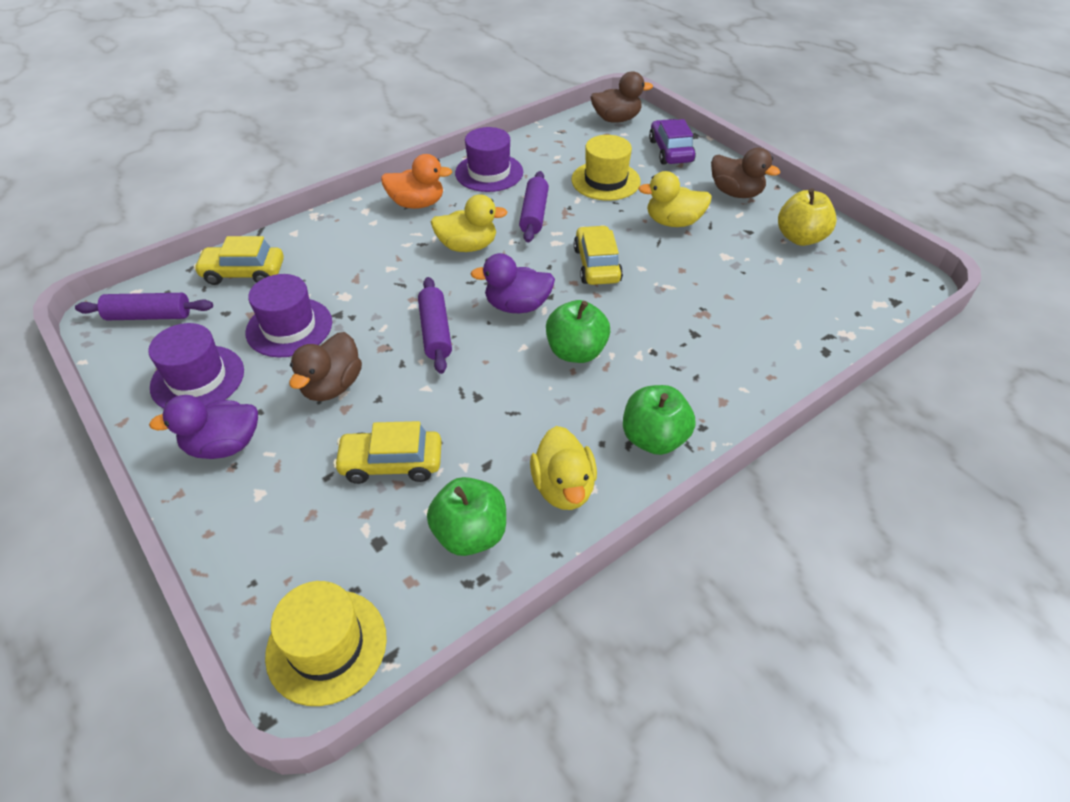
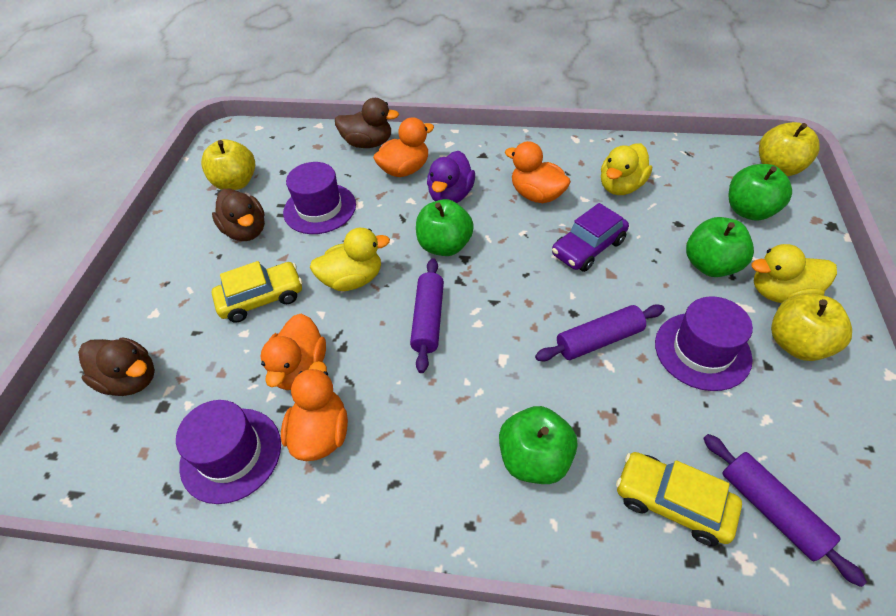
green apple: [427,477,506,556] [546,300,610,363] [623,385,696,455] = 3 -> [416,199,474,256] [499,406,578,484] [686,217,754,277] [728,164,792,221] = 4
orange duck: [381,154,452,209] = 1 -> [260,314,326,390] [281,361,348,461] [373,117,434,177] [505,141,571,203] = 4
purple duck: [149,395,258,459] [471,253,555,313] = 2 -> [427,151,475,203] = 1
yellow apple: [778,188,837,246] = 1 -> [201,139,255,190] [759,122,820,176] [771,293,852,361] = 3
yellow car: [194,236,284,285] [333,421,442,484] [574,225,623,285] = 3 -> [212,261,303,322] [616,452,742,546] = 2
yellow hat: [265,581,387,706] [571,135,641,201] = 2 -> none = 0

